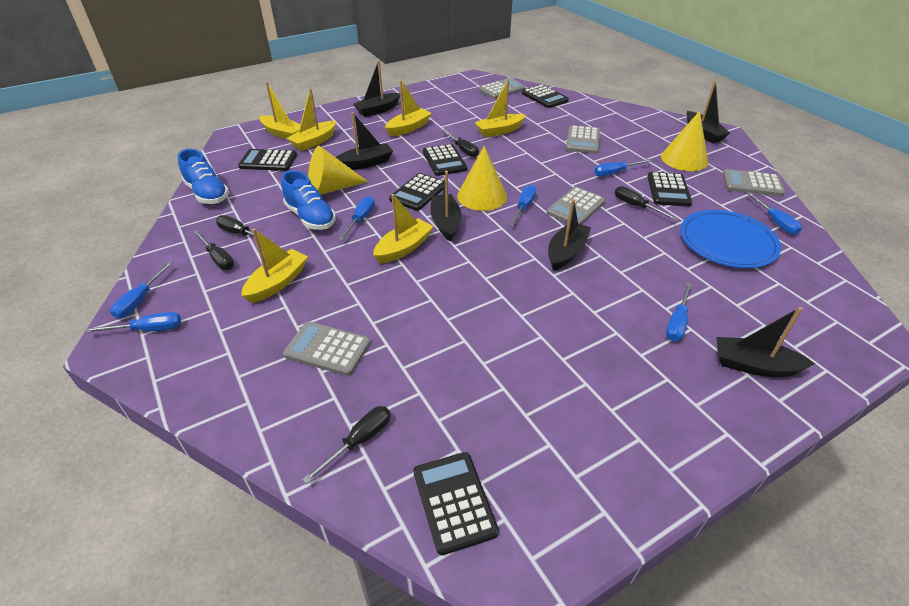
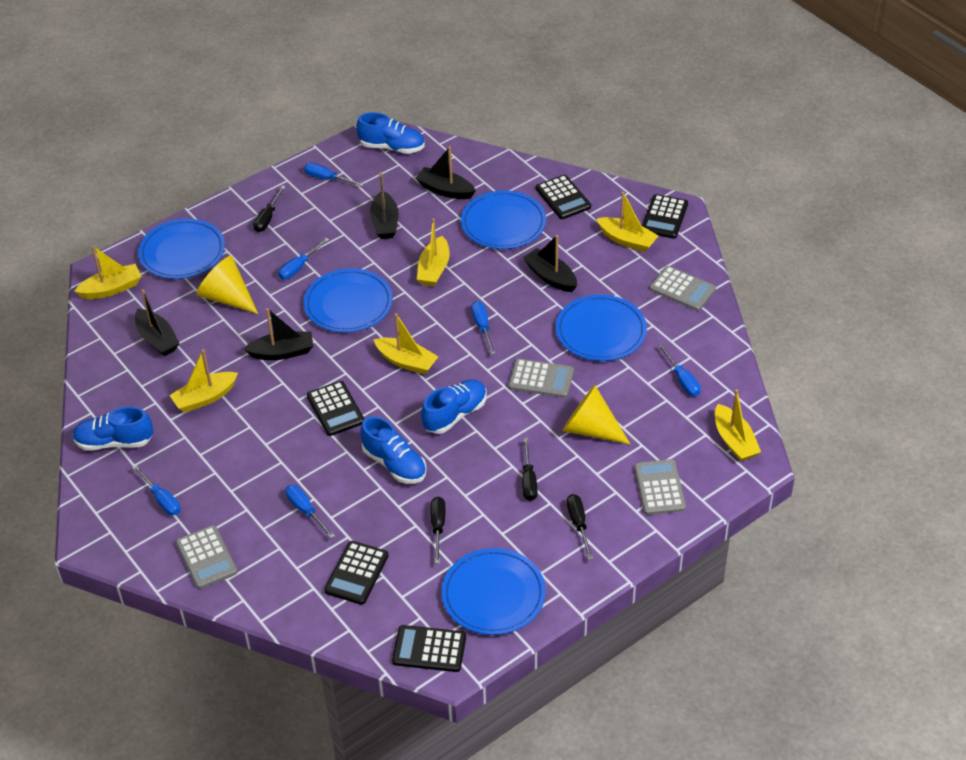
black boat: [336,112,393,170] [353,60,401,117] [430,171,462,242] [548,199,591,271] [687,81,730,143] [716,307,815,377] = 6 -> [135,289,180,356] [243,308,313,360] [370,172,399,239] [416,146,476,199] [523,235,577,292] = 5
black calculator: [238,149,297,171] [389,173,444,211] [413,452,499,555] [423,144,467,176] [522,84,569,108] [647,172,692,207] = 6 -> [307,381,364,436] [324,541,389,605] [392,625,466,672] [536,175,591,219] [642,194,688,239] = 5
black screwdriver: [193,230,234,270] [216,215,275,242] [302,406,391,484] [441,129,479,157] [615,186,678,220] = 5 -> [253,186,286,232] [430,497,445,564] [522,438,537,501] [567,494,593,560] = 4
blue plate: [680,210,781,268] = 1 -> [138,219,225,279] [304,268,393,333] [442,548,546,635] [461,190,546,249] [556,295,647,361] = 5
blue screwdriver: [84,312,181,333] [110,261,173,319] [339,196,375,240] [509,185,537,226] [594,159,652,177] [666,283,692,341] [746,192,802,235] = 7 -> [132,465,181,515] [278,238,329,280] [285,485,335,538] [304,163,364,187] [471,301,495,355] [658,344,701,396] = 6
blue shoe: [178,149,229,204] [281,170,336,230] = 2 -> [72,406,153,451] [356,112,425,154] [360,416,427,484] [421,380,487,434] = 4
grey calculator: [283,321,371,376] [478,78,526,99] [547,187,605,224] [566,125,600,154] [723,169,785,196] = 5 -> [176,525,238,589] [508,359,574,398] [634,459,686,515] [649,266,716,311] = 4
yellow cone: [308,146,368,195] [457,146,507,211] [661,111,708,171] = 3 -> [197,256,258,314] [562,385,630,444] = 2

